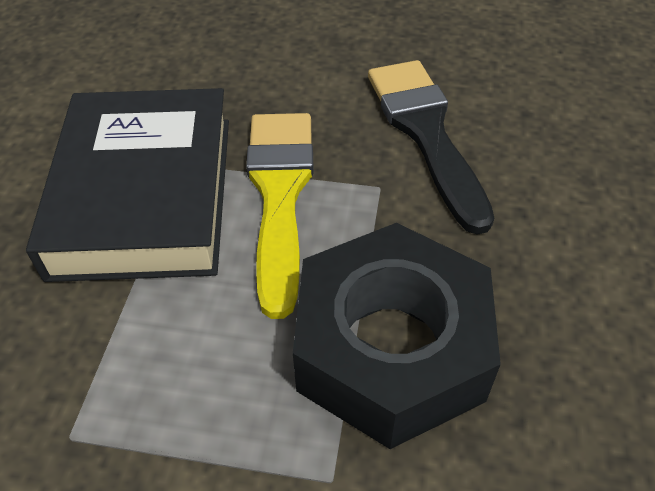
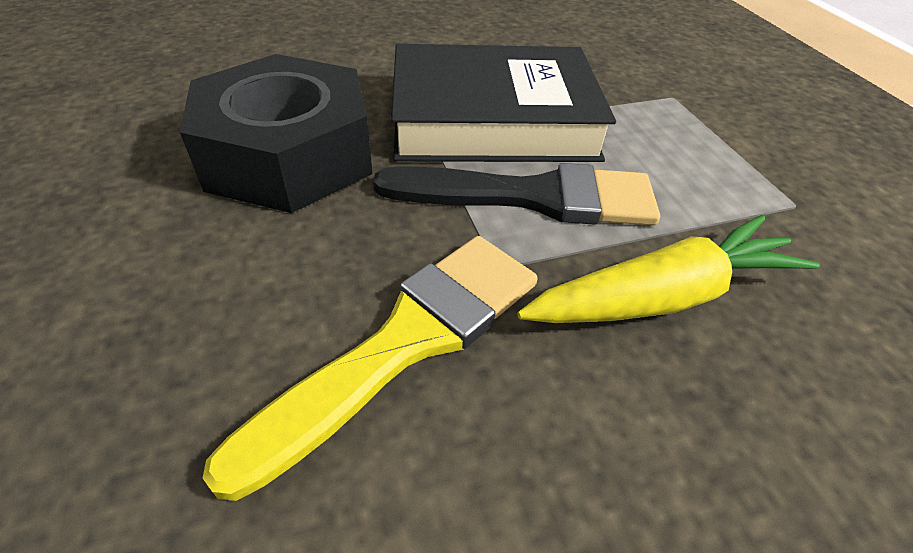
yellow carrot: none = 0 -> [517,215,820,323] = 1

